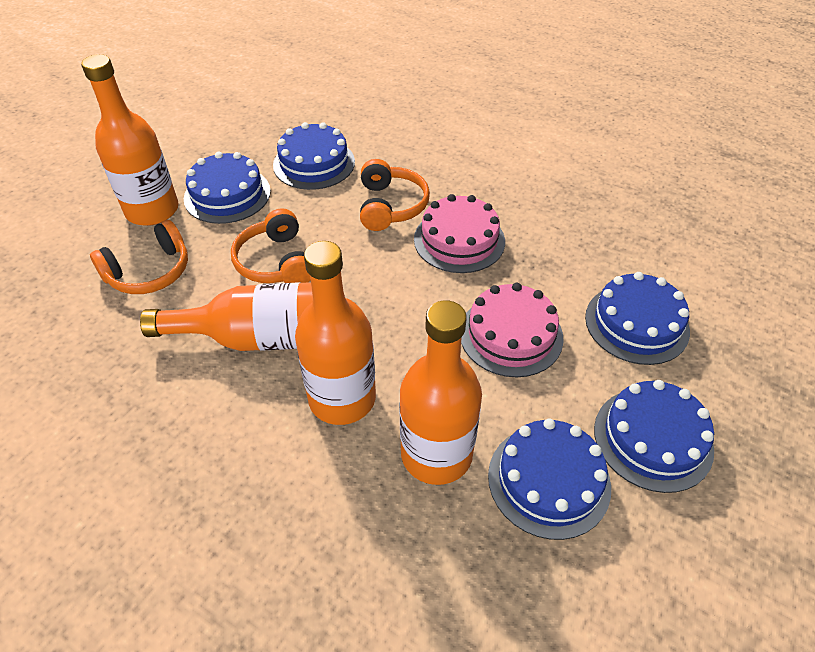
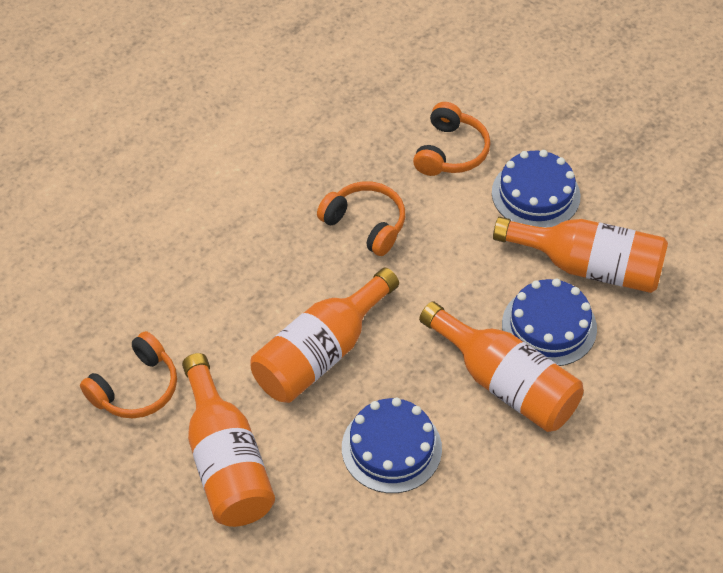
blue cake: [184,152,271,224] [273,122,355,190] [488,418,611,540] [585,272,690,365] [594,380,714,493] = 5 -> [342,398,442,493] [492,150,580,228] [502,279,597,366] = 3
pink cake: [414,194,505,273] [461,283,564,377] = 2 -> none = 0

